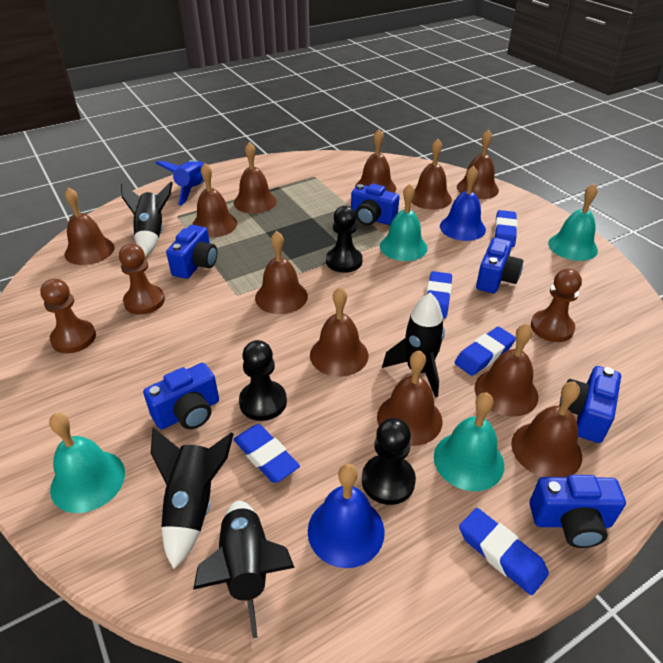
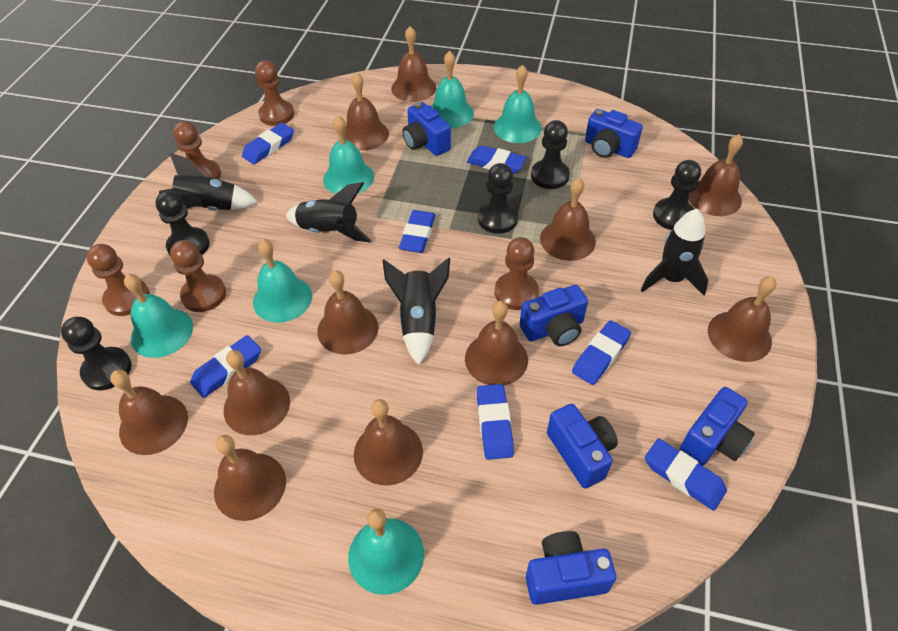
black pawn: [239,340,287,421] [326,206,363,273] [362,418,416,505] = 3 -> [61,317,132,390] [155,191,210,255] [478,163,518,234] [531,120,570,189] [653,160,701,230] = 5
blue bell: [308,464,385,568] [440,166,486,241] = 2 -> none = 0
blue eraser: [234,424,300,483] [426,271,452,318] [455,327,516,376] [459,508,549,595] [494,210,517,247] = 5 -> [190,335,261,398] [242,123,294,164] [399,210,436,253] [467,145,526,174] [477,384,514,460] [572,320,631,385] [645,438,727,511] = 7
blue rocket: [155,160,205,206] = 1 -> none = 0
brown pawn: [40,279,96,353] [119,244,165,315] [531,269,582,342] = 3 -> [87,244,150,316] [170,240,226,312] [173,121,221,179] [255,60,294,126] [495,237,539,310] = 5
turquoise bell: [49,413,125,513] [380,184,427,261] [434,393,504,491] [548,184,598,261] = 4 -> [124,274,193,358] [253,239,312,323] [323,115,374,194] [348,509,424,595] [431,51,474,128] [494,65,542,143] = 6

